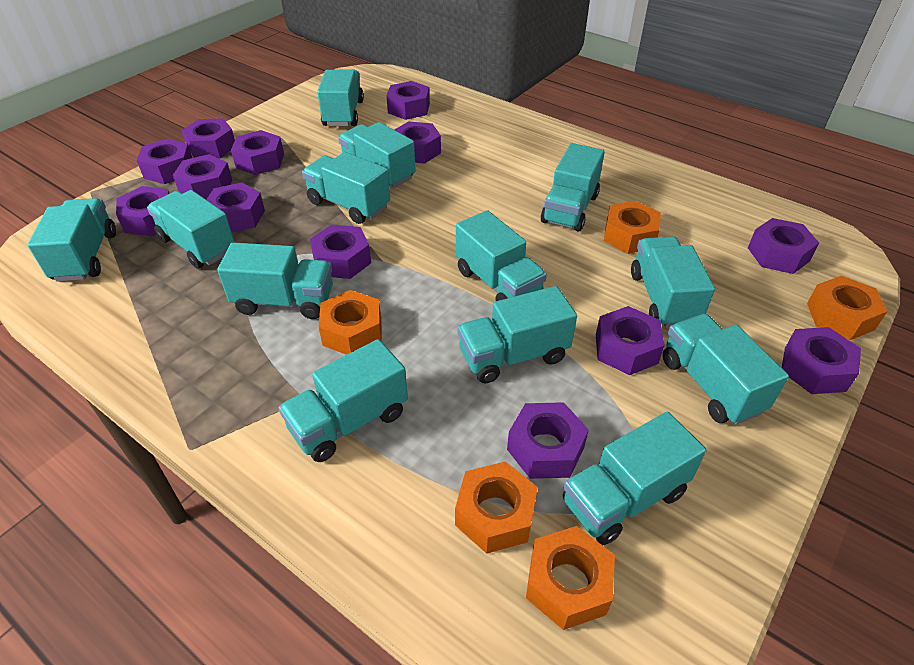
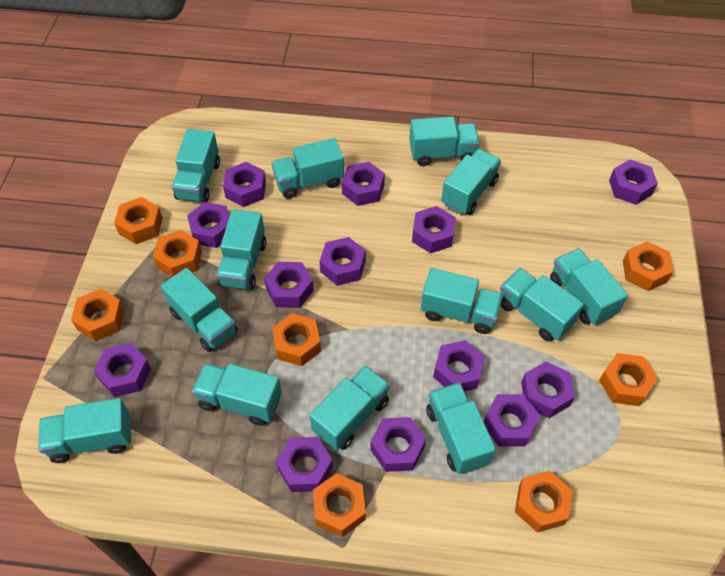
orange nut: [319,290,381,355] [455,461,538,554] [526,526,615,630] [604,201,661,254] [807,276,888,340] = 5 -> [71,289,125,341] [114,197,163,244] [153,230,202,277] [272,313,321,366] [313,473,366,537] [515,471,573,532] [599,353,658,406] [623,241,674,291] = 8

